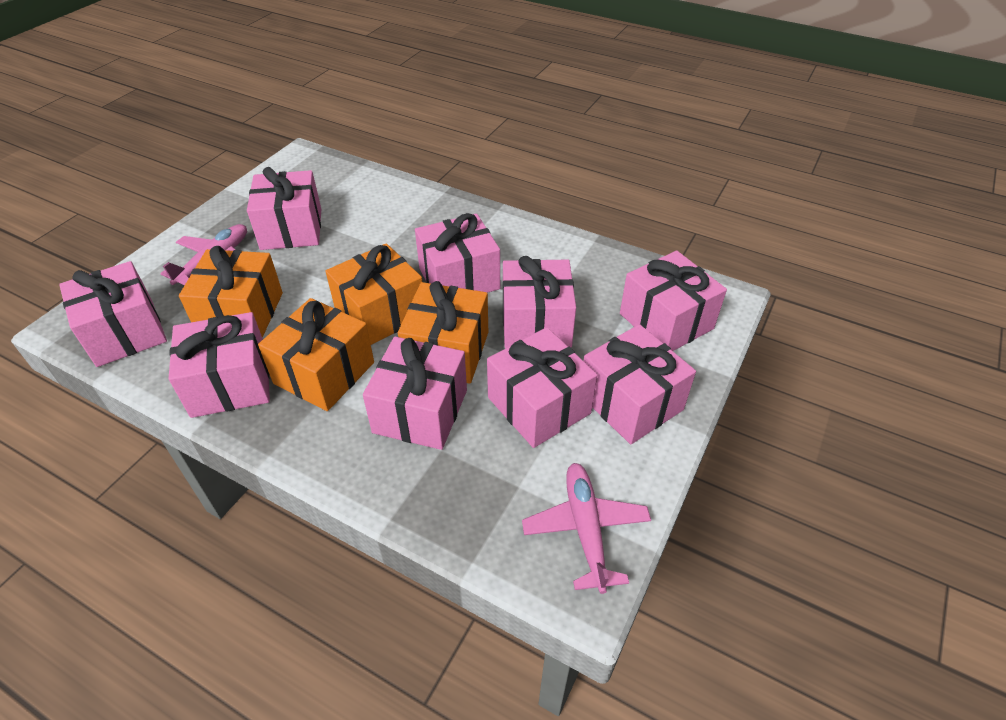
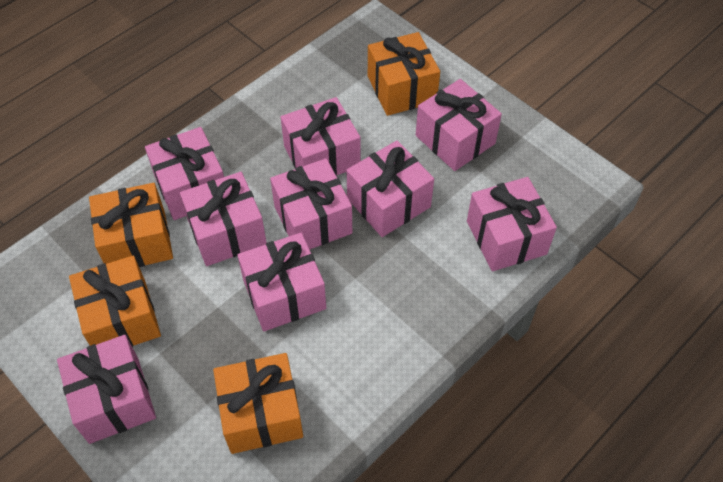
pink plane: [160,224,247,285] [522,463,651,594] = 2 -> none = 0

